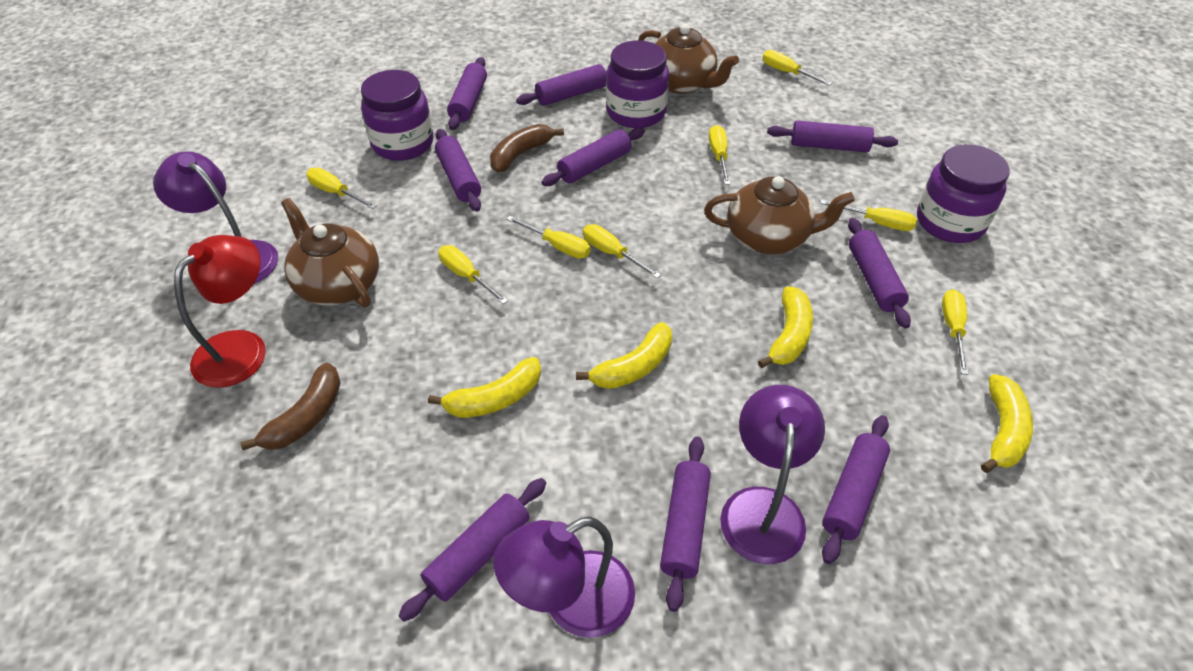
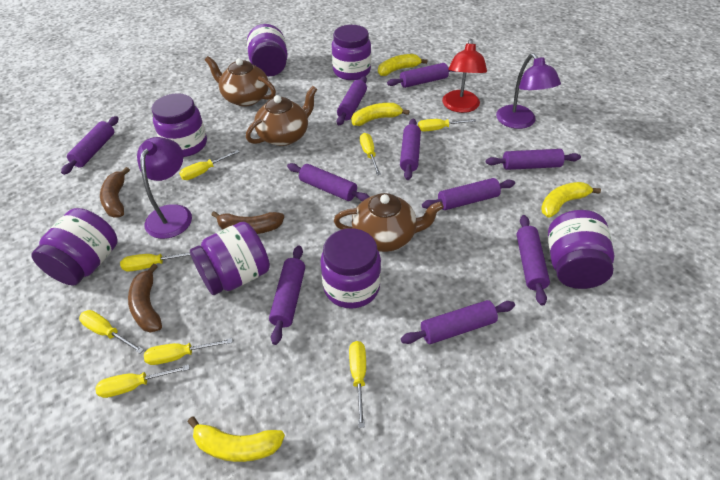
brown banana: [240,363,341,450] [490,124,564,172] = 2 -> [100,167,130,218] [128,264,162,333] [212,211,284,234] = 3
purple jar: [361,70,433,161] [606,40,669,128] [917,144,1010,243] = 3 -> [31,208,118,286] [152,93,207,157] [190,222,270,295] [247,24,288,76] [320,228,381,309] [332,25,371,80] [548,210,614,289] = 7
purple lamp: [153,151,278,284] [493,517,635,638] [720,385,825,564] = 3 -> [137,137,192,239] [496,53,561,129] = 2
purple rolling pin: [398,478,546,622] [435,129,481,212] [447,57,487,130] [516,64,607,106] [542,127,645,186] [660,437,711,612] [767,120,898,152] [822,415,890,564] [848,218,911,328] = 9 -> [61,116,119,175] [269,245,305,345] [287,163,369,201] [337,76,367,125] [387,63,456,88] [400,119,421,180] [401,300,515,344] [422,178,515,210] [486,149,581,170] [516,215,550,306] = 10

